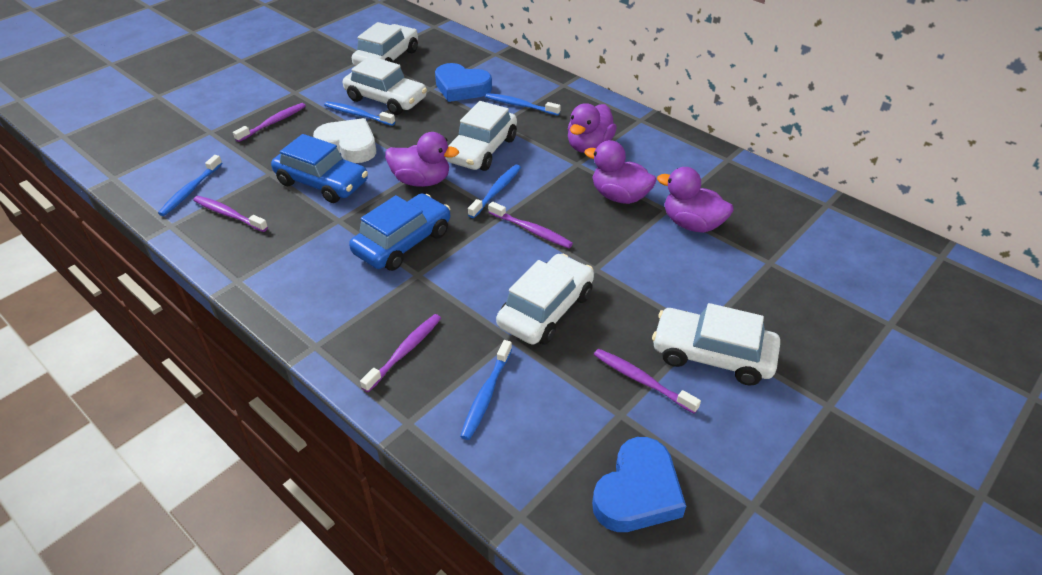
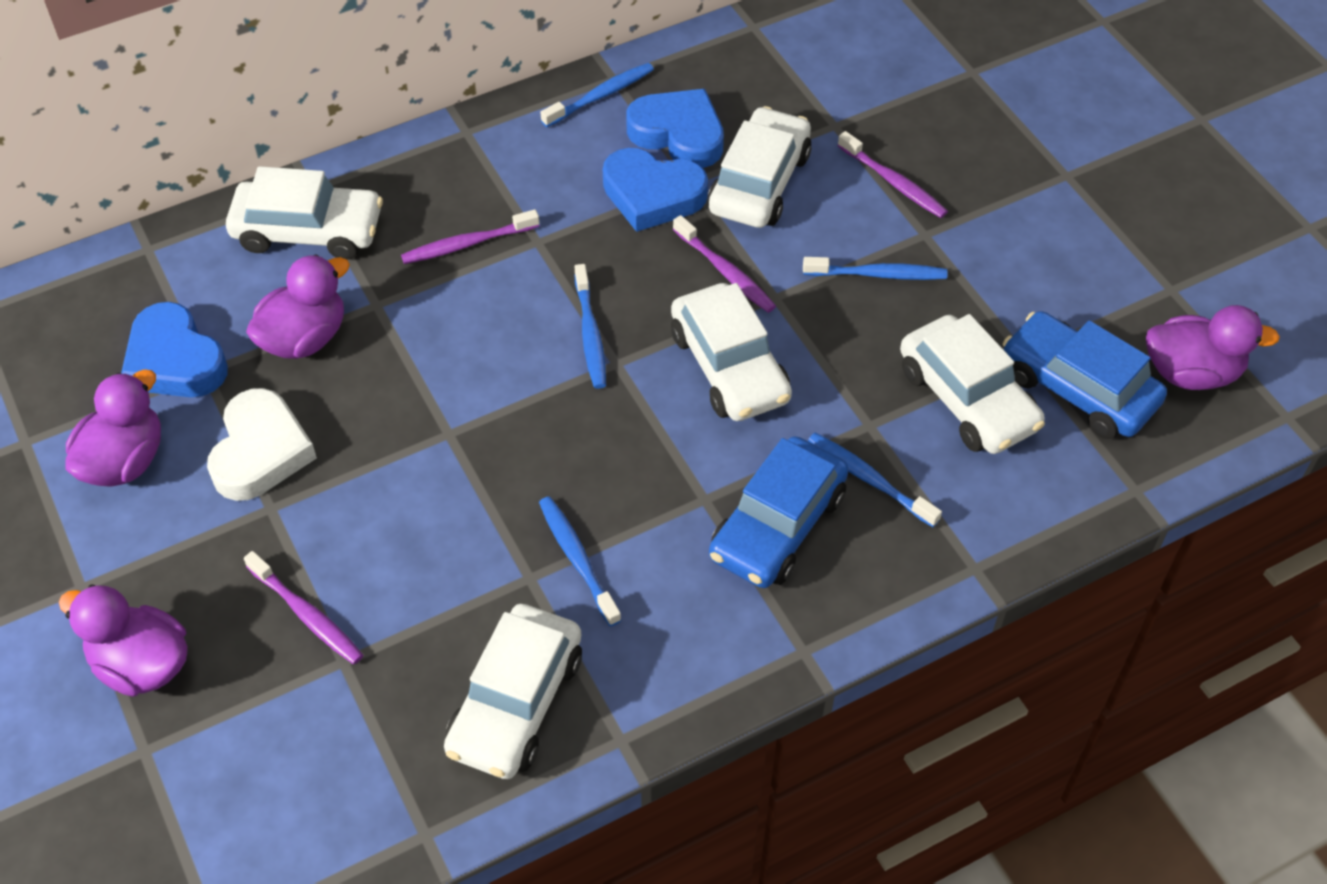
blue heart: [435,63,492,102] [592,437,686,532] = 2 -> [121,302,228,397] [603,148,708,232] [626,89,724,168] = 3
purple toothbrush: [193,196,268,232] [233,103,306,142] [360,314,441,392] [488,202,573,248] [594,349,701,414] = 5 -> [244,551,364,665] [401,209,539,264] [673,215,776,313] [838,131,948,218] = 4

